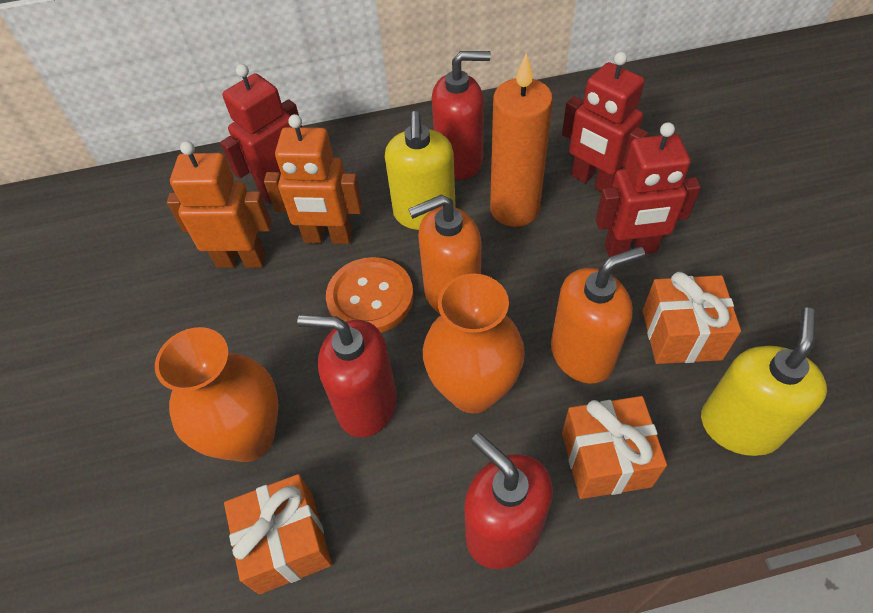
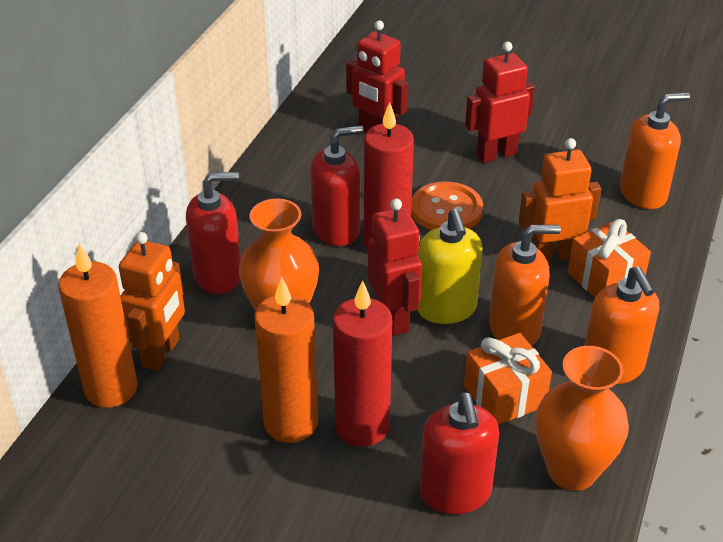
orange candle: [490,53,553,227] = 1 -> [58,244,138,408] [254,277,318,443] = 2
orange gift: [224,474,332,595] [562,396,667,499] [643,272,741,364] = 3 -> [464,333,552,425] [568,219,651,298] = 2
orange soap dispenser: [408,195,481,314] [551,246,645,384] = 2 -> [489,225,561,346] [584,266,659,384] [620,93,690,209] = 3
red candle: none = 0 -> [333,281,392,447] [364,102,414,249] = 2
yellow soap dispenser: [385,111,456,230] [701,308,827,456] = 2 -> [417,209,483,324] = 1

